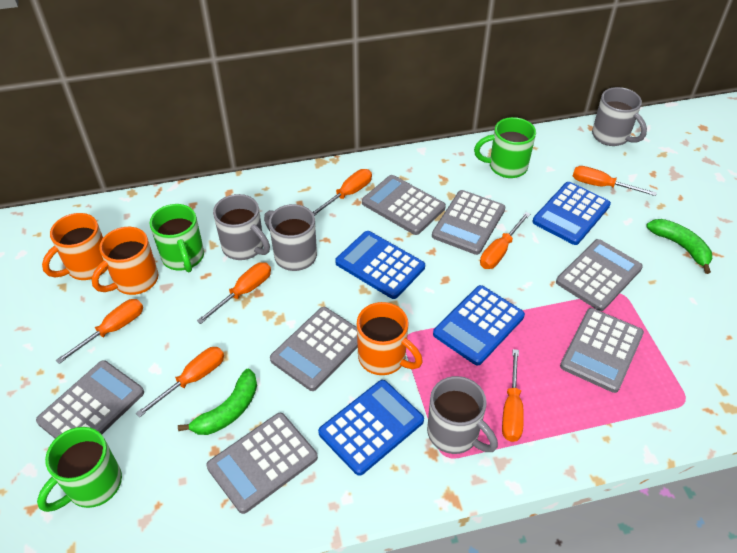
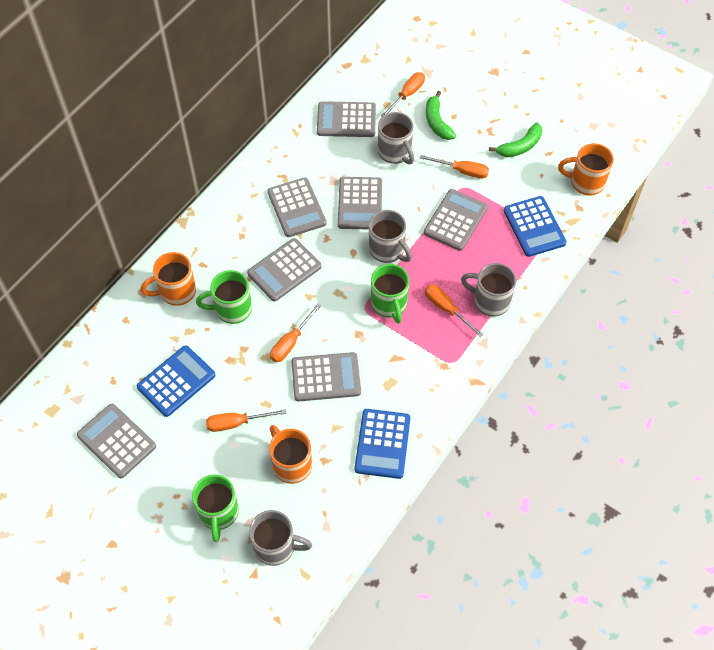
blue calculator: [318,380,424,476] [335,231,425,299] [433,285,525,366] [532,182,611,245] = 4 -> [137,345,216,417] [355,409,411,479] [504,196,567,257] = 3
orange screwdriver: [56,299,143,364] [136,347,224,418] [197,262,271,324] [312,169,372,216] [480,212,530,269] [502,349,524,442] [573,166,657,196] = 7 -> [206,409,287,432] [270,303,321,362] [381,72,425,117] [420,155,489,179] [425,285,484,337] = 5

